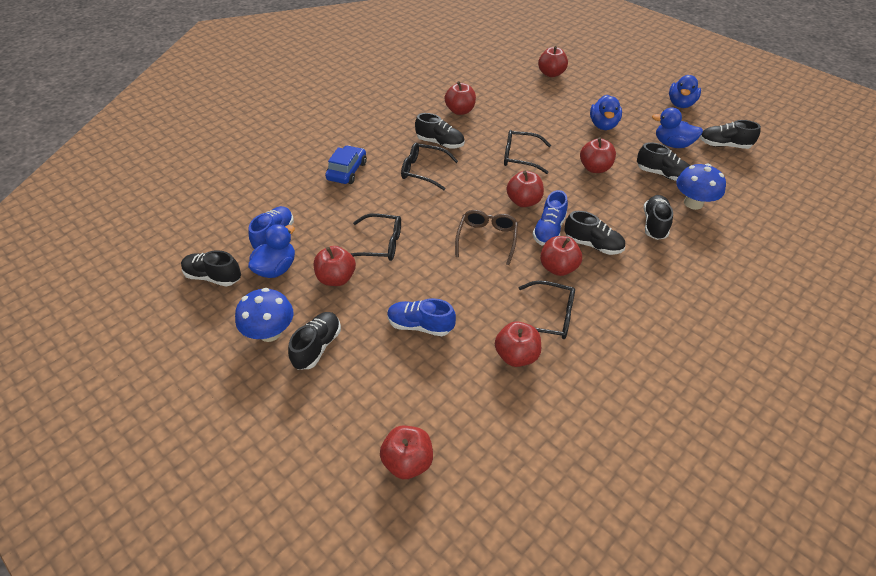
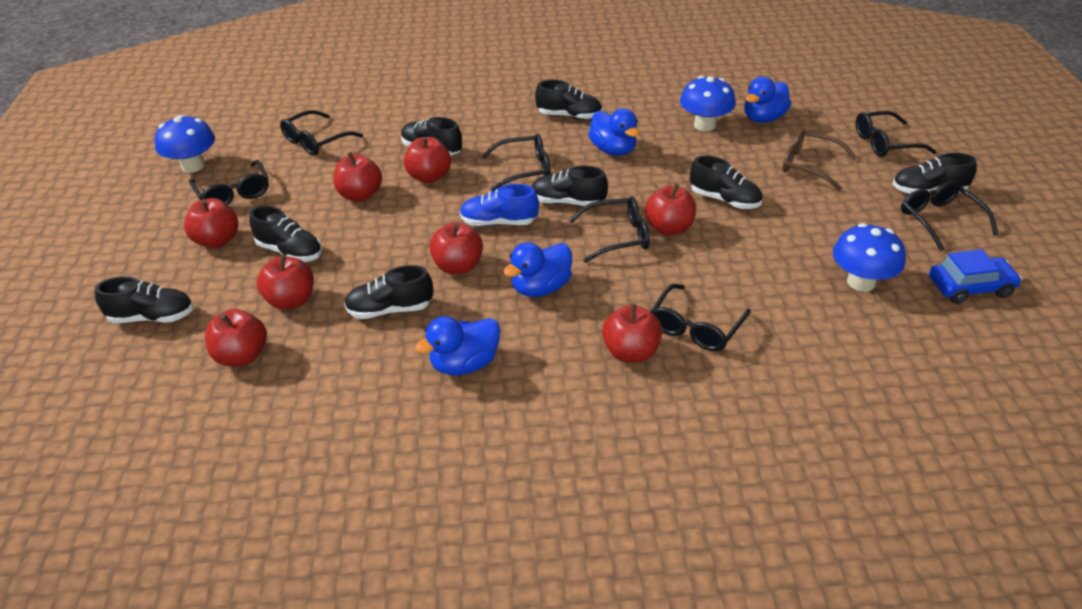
black glasses: [351,213,401,261] [401,142,458,190] [504,130,551,174] [519,280,575,339] = 4 -> [189,160,269,205] [280,110,363,156] [482,134,551,191] [569,196,650,263] [650,284,751,351] [856,111,937,157] [901,181,998,251] = 7
black shoe: [181,250,241,287] [288,312,341,370] [415,113,464,149] [564,211,625,255] [637,142,690,181] [644,195,673,240] [700,120,761,149] = 7 -> [95,276,193,323] [249,205,322,262] [344,265,433,319] [401,117,462,156] [532,166,608,206] [535,80,602,120] [690,155,762,209] [892,153,977,194] = 8
blue mushroom: [235,288,293,342] [676,163,726,210] = 2 -> [155,115,215,173] [680,76,736,131] [833,223,906,292] = 3
blue shoe: [248,206,294,249] [387,298,456,336] [532,190,568,246] = 3 -> [460,184,539,226] = 1

